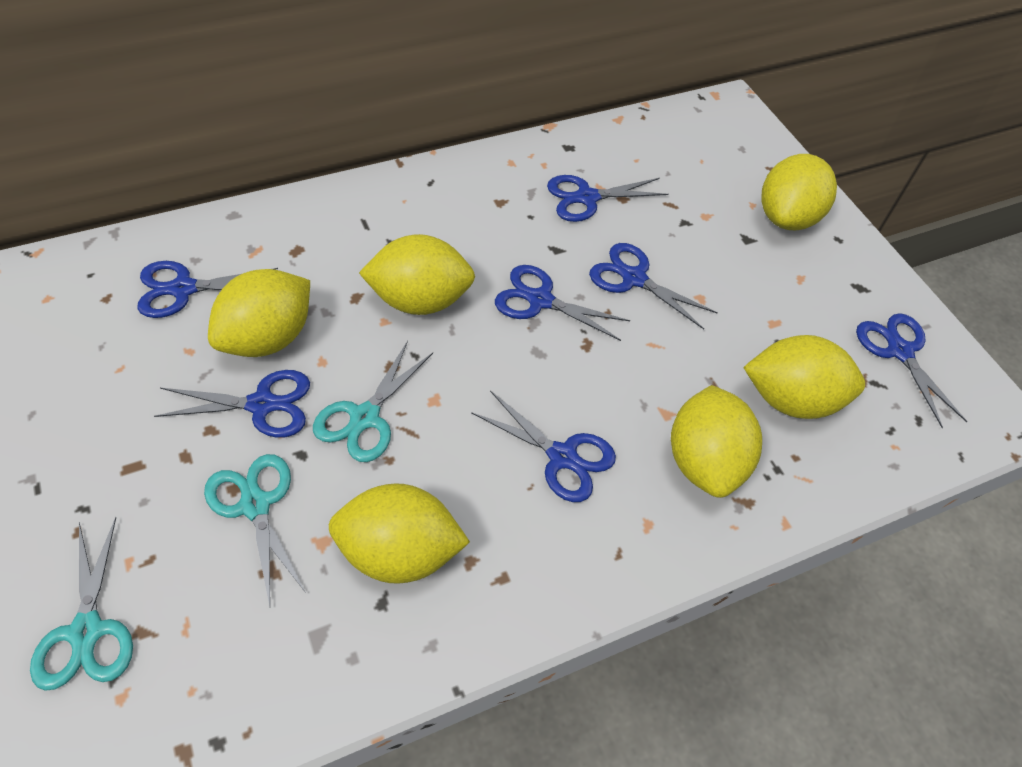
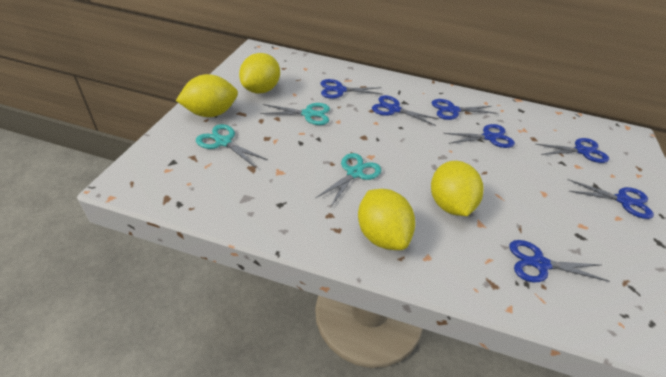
yellow lemon: [208,269,310,357] [329,483,470,584] [359,234,475,315] [671,385,762,498] [743,335,865,419] [761,154,837,230] = 6 -> [176,74,238,117] [239,53,280,94] [358,189,415,250] [431,161,484,216] = 4

